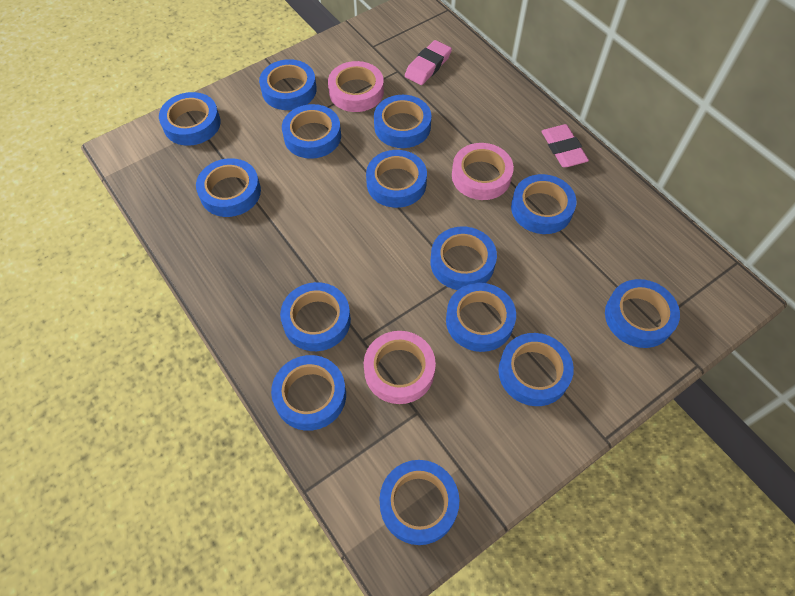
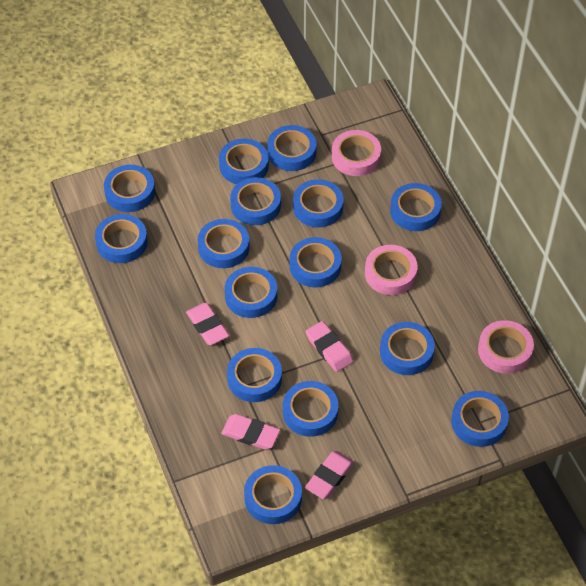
blue tape: [159,92,221,146] [196,158,261,217] [259,59,317,110] [271,355,346,431] [280,282,351,351] [282,104,341,159] [366,150,427,208] [374,95,432,148] [379,460,459,545] [431,226,497,290] [446,283,516,352] [498,333,574,406] [511,174,577,234] [605,279,680,348] = 14 -> [95,214,148,263] [104,165,155,212] [198,219,250,268] [219,139,269,184] [225,267,277,318] [227,348,282,402] [230,177,281,225] [244,465,302,524] [267,125,317,171] [283,381,338,437] [290,237,342,287] [293,179,344,227] [380,322,435,375] [390,183,442,231] [451,391,509,447] = 15
pink eraser: [405,40,452,85] [541,124,589,167] = 2 -> [186,303,229,345] [221,414,280,450] [305,451,354,499] [306,321,353,372] = 4

